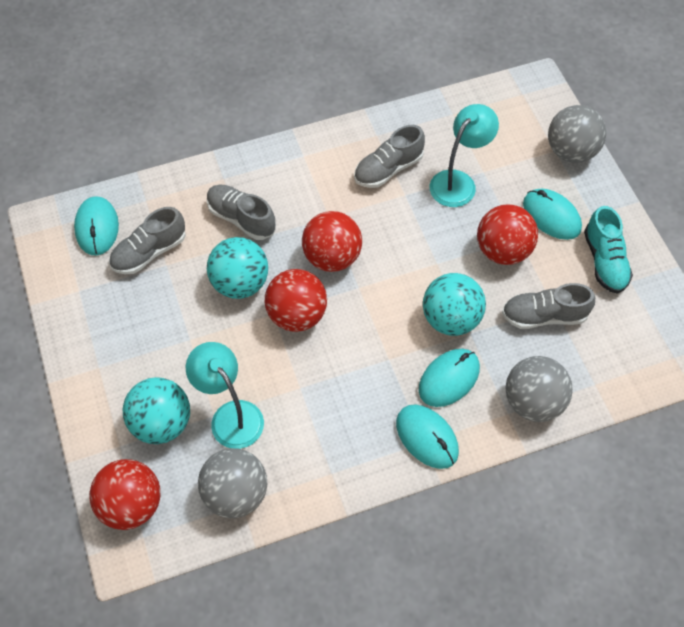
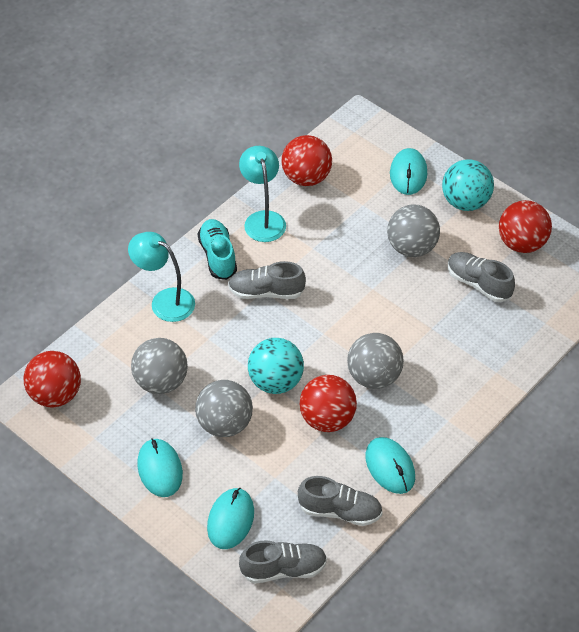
grey ball: [198,448,267,518] [505,356,573,422] [548,105,606,163] = 3 -> [131,338,188,394] [195,380,253,437] [347,333,404,389] [387,204,440,257] = 4
turquoise ball: [122,377,190,444] [207,237,268,299] [423,273,486,336] = 3 -> [248,338,304,394] [442,159,494,211] = 2

